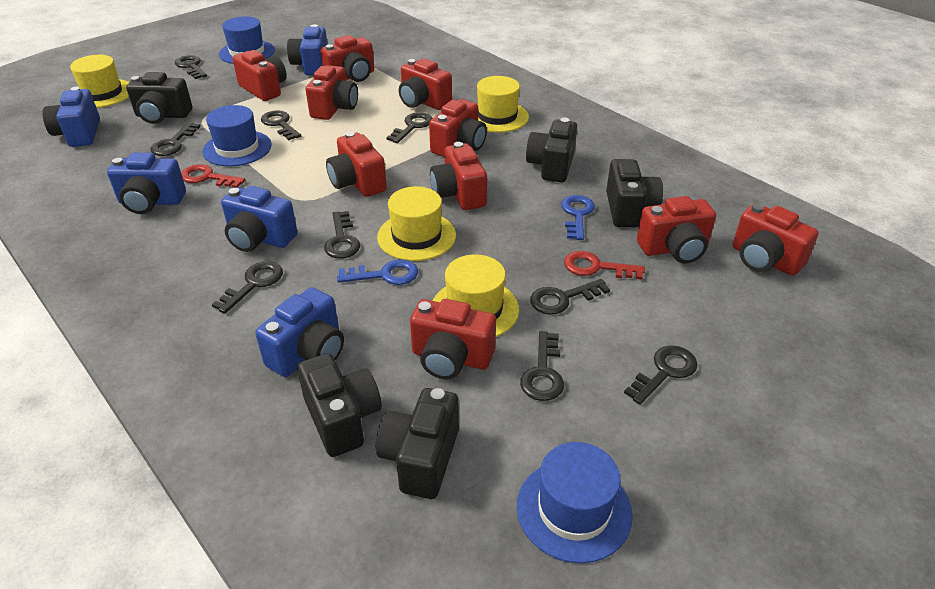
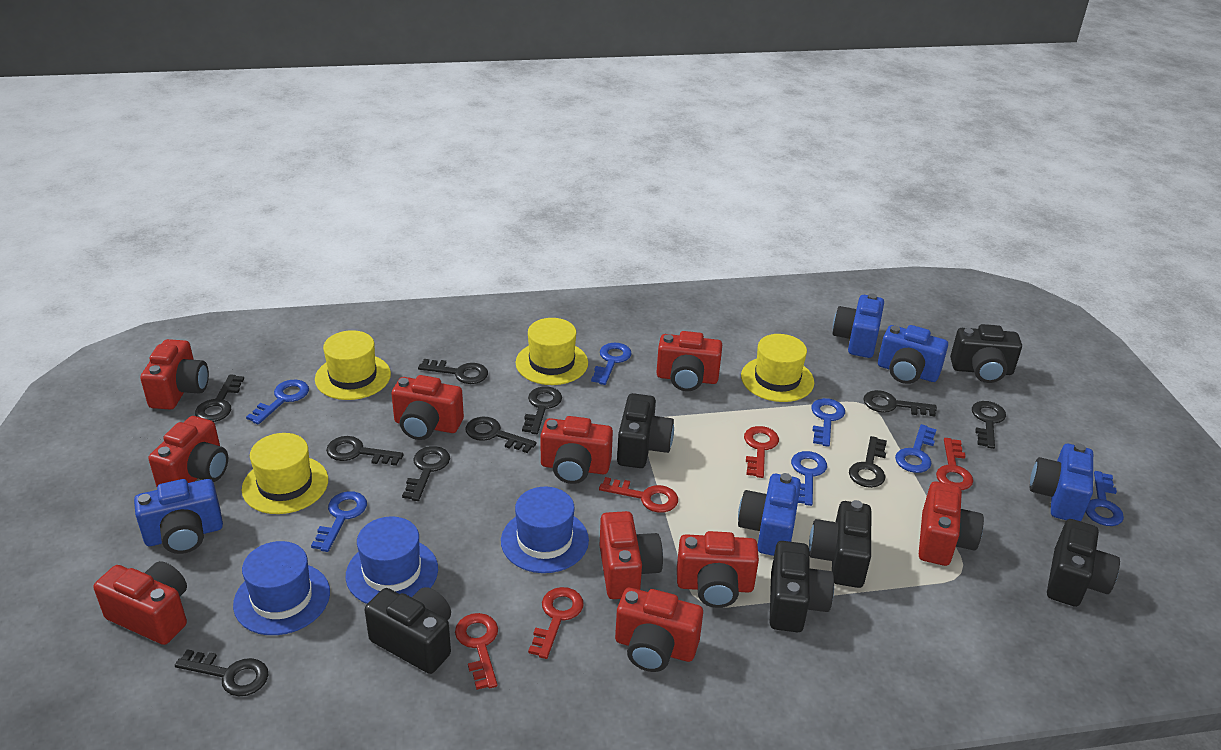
black camera: [126,72,192,124] [297,353,382,457] [376,388,459,499] [526,117,577,183] [606,159,663,227] = 5 -> [365,587,451,674] [617,393,674,468] [770,541,834,632] [809,500,871,588] [950,324,1022,383] [1047,519,1120,607] = 6
black key: [150,122,201,156] [175,55,207,79] [212,261,283,314] [261,110,301,140] [324,211,360,259] [387,112,433,143] [520,331,564,401] [530,279,610,315] [624,345,697,405] = 9 -> [175,649,268,696] [195,374,244,422] [326,436,404,466] [402,446,450,501] [418,359,488,384] [466,417,536,453] [522,386,562,434] [849,436,887,488] [863,390,937,416] [972,401,1006,449] = 10
blue key: [337,259,418,285] [561,195,595,240] = 2 -> [246,380,309,425] [311,491,367,552] [591,343,632,385] [791,451,827,506] [811,398,845,447] [895,424,937,473] [1085,471,1124,526] = 7
red key: [181,164,245,188] [564,251,645,280] = 2 -> [455,613,498,690] [528,587,584,659] [599,477,678,513] [744,426,779,478] [936,438,973,490] = 5

